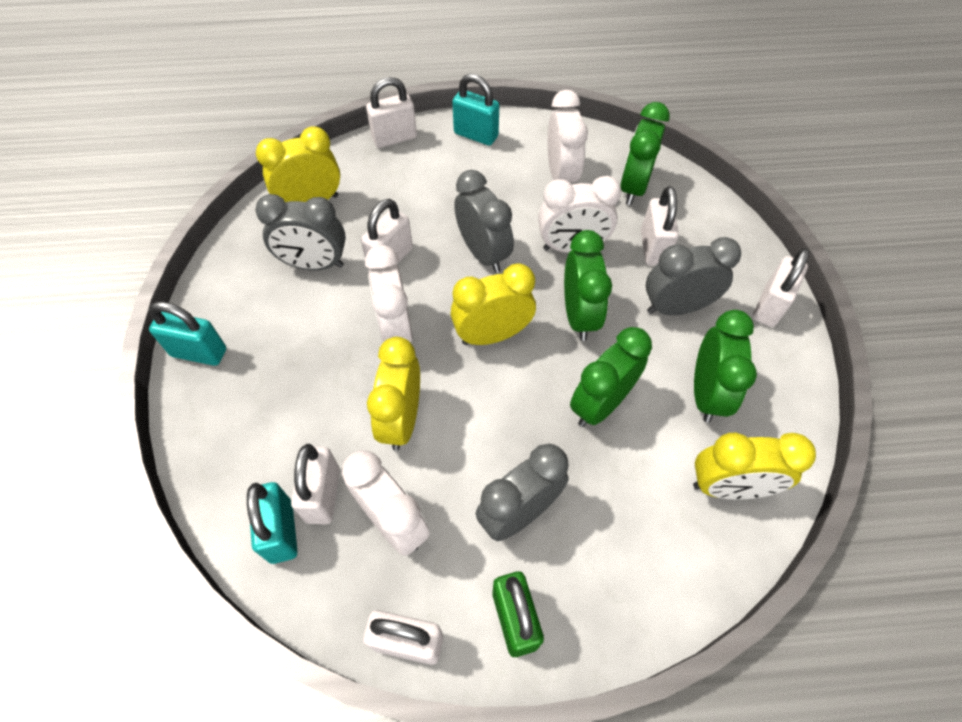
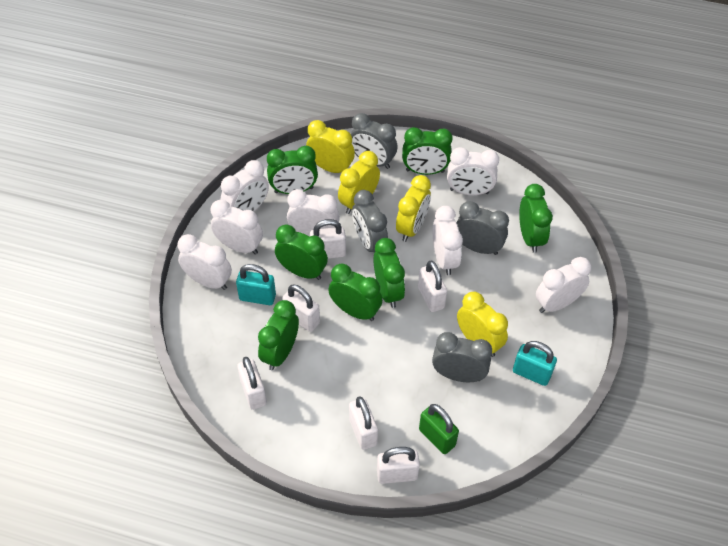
green clock: [564,230,612,341] [570,327,652,427] [620,102,670,205] [694,310,757,423] = 4 -> [258,300,299,370] [267,146,318,194] [275,224,328,280] [328,263,382,321] [373,238,405,308] [402,127,453,175] [519,184,553,253] = 7
turquoise padlock: [149,301,226,366] [247,482,298,564] [452,74,499,146] = 3 -> [236,264,276,305] [513,341,557,386] = 2
white clock: [342,450,430,556] [365,245,413,343] [538,176,621,253] [548,90,588,183] = 4 -> [178,234,232,290] [211,200,263,255] [221,160,269,212] [287,189,340,236] [433,206,463,275] [447,147,499,195] [536,257,591,313] = 7

